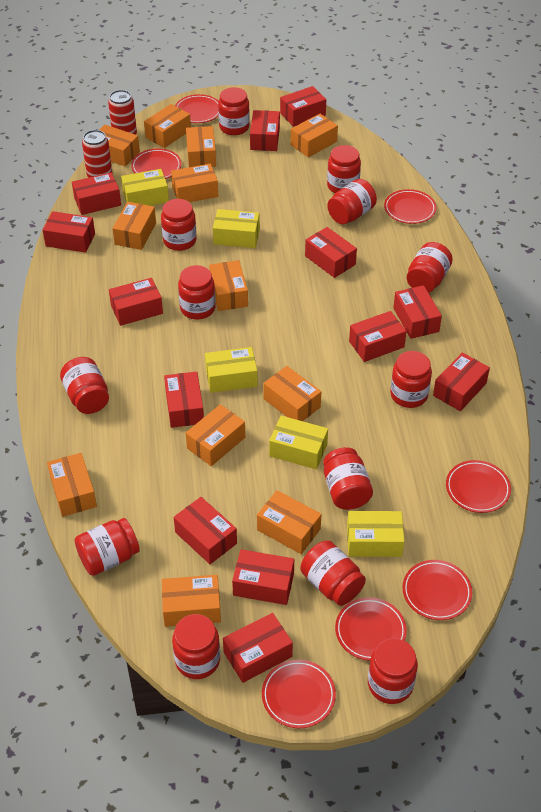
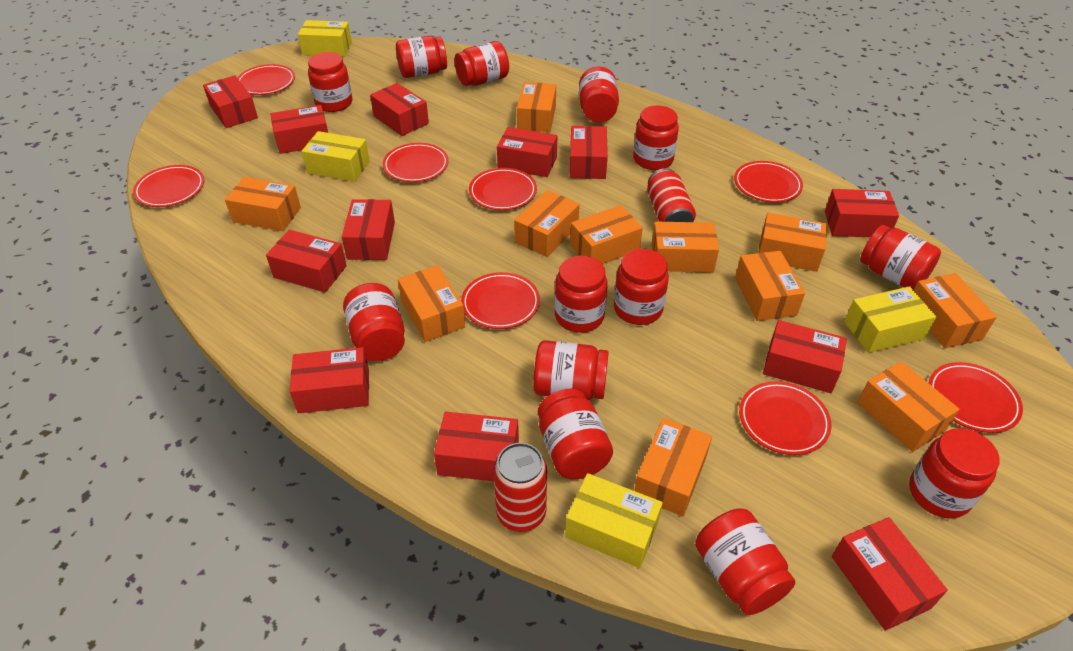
orange box: [47,453,97,517] [100,125,140,167] [112,202,156,250] [144,104,191,148] [162,575,221,627] [171,164,218,202] [186,126,216,167] [186,404,245,466] [209,260,248,311] [257,490,321,554] [263,366,321,421] [291,114,338,157] = 12 -> [225,177,301,231] [398,265,465,342] [514,190,580,257] [517,82,556,132] [570,205,643,264] [634,418,712,516] [651,221,719,272] [735,251,805,321] [758,213,828,272] [857,361,960,452] [914,273,997,348] = 11
red box: [43,211,95,253] [72,173,121,215] [109,278,163,326] [164,371,204,428] [174,497,237,564] [223,613,293,683] [232,549,294,605] [250,110,280,151] [280,86,326,127] [305,227,357,278] [349,311,407,362] [393,285,442,339] [433,352,490,411] = 13 -> [203,75,258,128] [266,230,347,292] [270,105,328,154] [290,347,369,413] [342,199,395,260] [370,83,429,136] [434,412,519,481] [497,127,557,177] [570,126,608,179] [763,320,847,393] [825,189,899,237] [832,517,948,631] = 12
red plate: [131,148,182,179] [175,94,219,123] [262,660,336,728] [335,597,407,661] [384,189,437,224] [402,560,472,620] [446,460,511,513] = 7 -> [133,165,204,207] [237,64,295,95] [383,143,449,182] [461,272,540,329] [469,168,537,210] [734,161,803,203] [739,381,832,455] [929,362,1023,433] = 8
yellow box: [121,169,169,206] [205,347,258,393] [213,209,260,248] [269,416,328,469] [347,511,404,557] = 5 -> [298,20,352,57] [302,131,370,182] [565,473,663,568] [844,286,937,353] = 4

